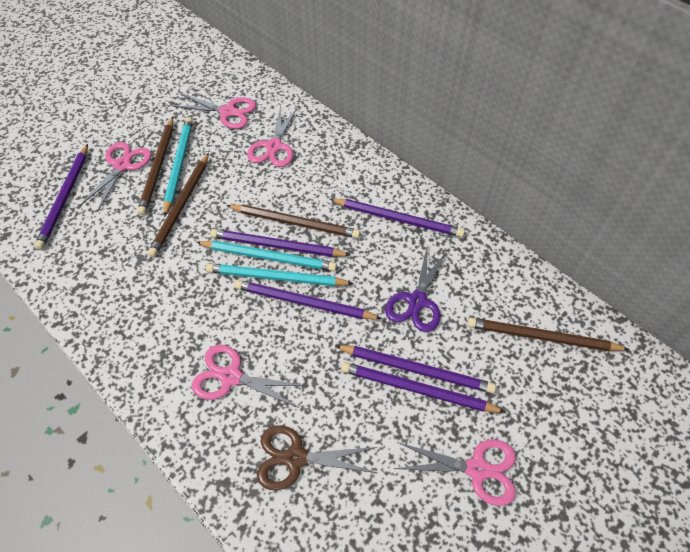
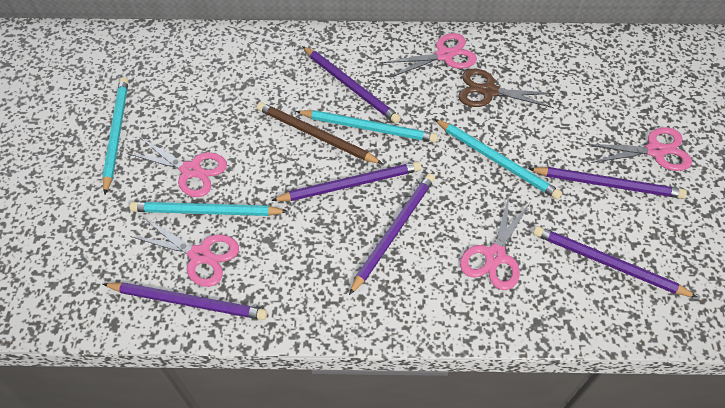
brown pencil: [137,117,173,216] [148,153,209,257] [226,205,360,238] [467,317,630,351] = 4 -> [257,102,383,164] = 1
purple scissors: [385,244,448,332] = 1 -> none = 0
turquoise pencil: [164,117,193,217] [196,240,337,271] [206,263,354,287] = 3 -> [102,77,128,195] [130,202,288,216] [296,110,438,143] [434,119,562,200] = 4

